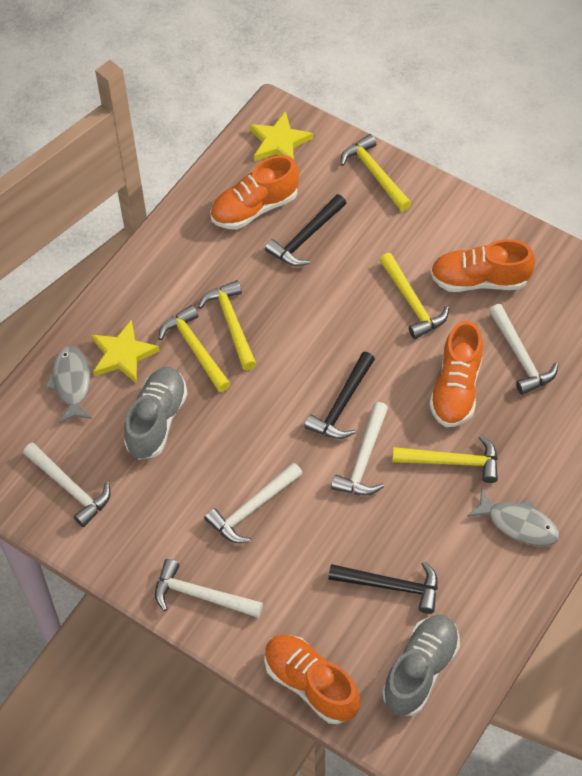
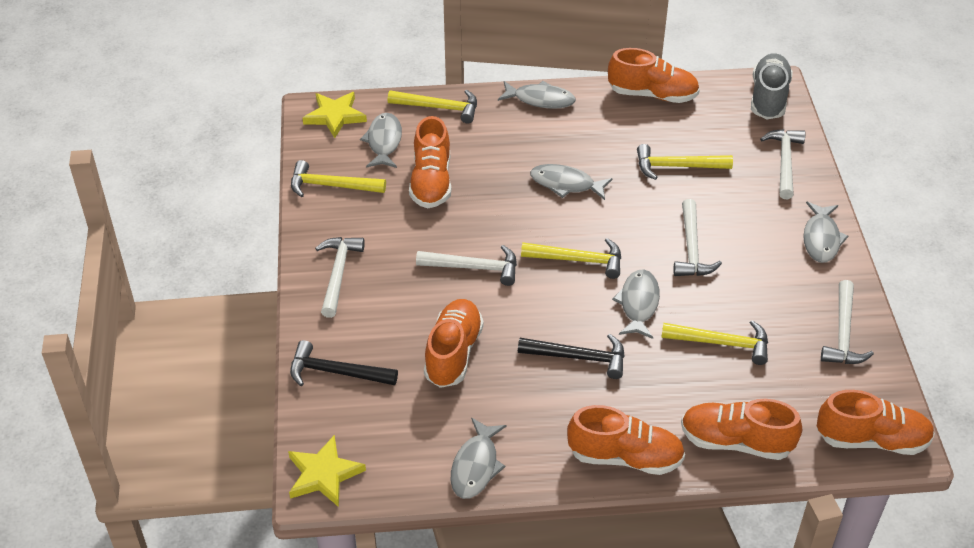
black hammer: [265,194,346,266] [304,352,375,439] [328,561,438,614] = 3 -> [290,340,398,386] [518,334,625,379] = 2
grey fish: [45,346,92,423] [467,488,560,546] = 2 -> [360,113,402,168] [451,417,506,499] [498,81,576,109] [530,164,613,200] [612,269,660,339] [803,201,848,263] = 6
grey shoe: [124,367,187,460] [382,615,460,716] = 2 -> [751,53,793,119] = 1
orange shoe: [210,155,299,229] [264,635,360,724] [429,321,483,427] [430,239,535,292] = 4 -> [409,116,451,208] [424,299,484,388] [567,405,685,475] [608,48,700,103] [681,399,802,460] [817,390,935,455] = 6

